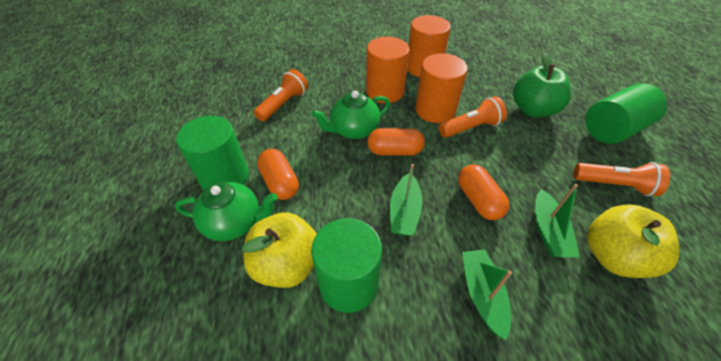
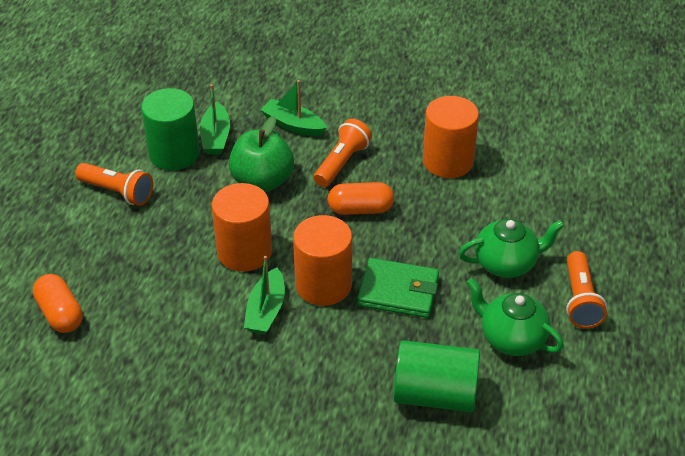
green cylinder: [176,116,249,191] [311,218,382,313] [585,83,667,144] = 3 -> [141,88,200,170] [393,340,480,412] = 2
green wallet: none = 0 -> [357,258,439,318] = 1
orange capsule: [257,149,299,200] [367,128,425,156] [458,164,509,220] = 3 -> [33,274,83,333] [328,182,394,215] = 2
yellow apple: [242,212,317,288] [587,204,679,278] = 2 -> none = 0

